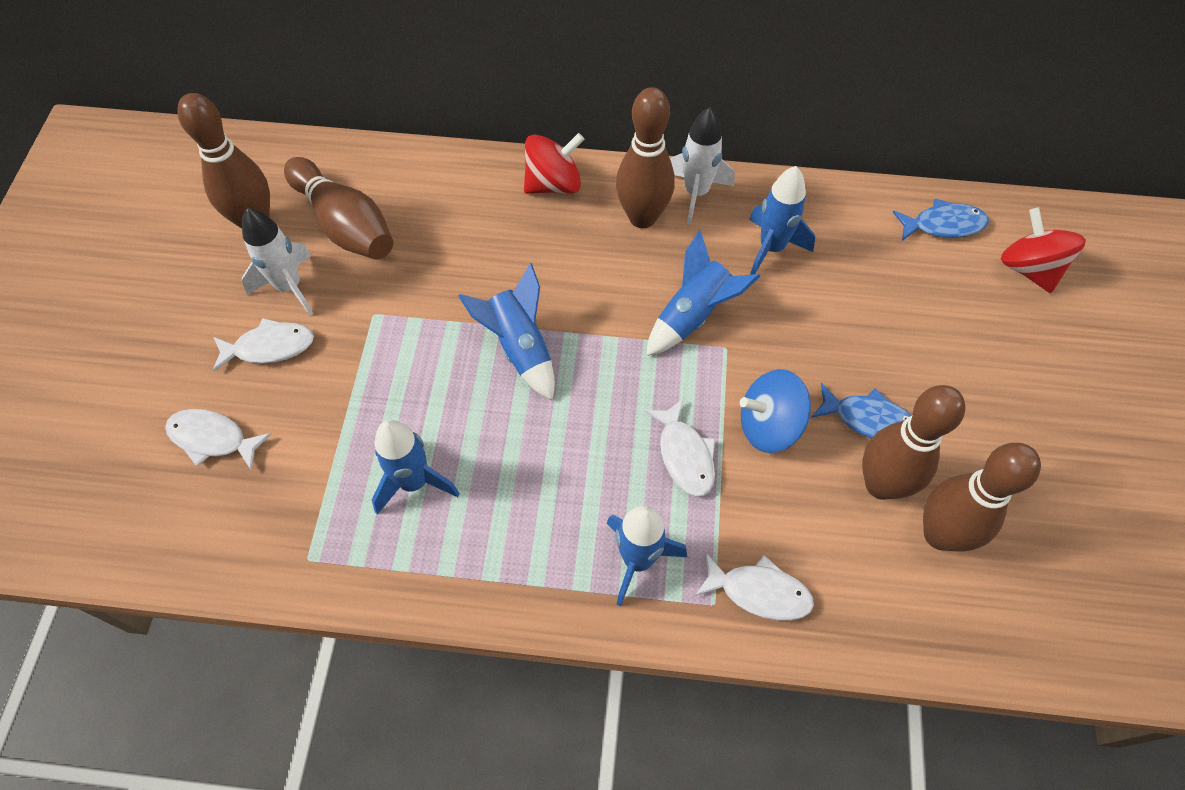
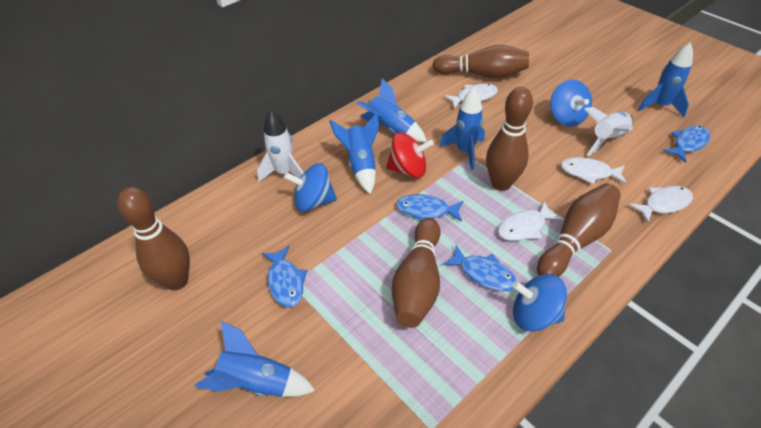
blue fish: [811,383,912,439] [893,198,989,241] = 2 -> [262,245,307,307] [396,194,464,222] [442,245,517,291] [663,125,711,163] = 4
blue spinning top: [740,369,811,453] = 1 -> [284,163,337,212] [512,274,567,332] [550,80,592,127] = 3
red spinning top: [524,133,584,194] [1001,207,1086,293] = 2 -> [386,133,434,178] = 1

